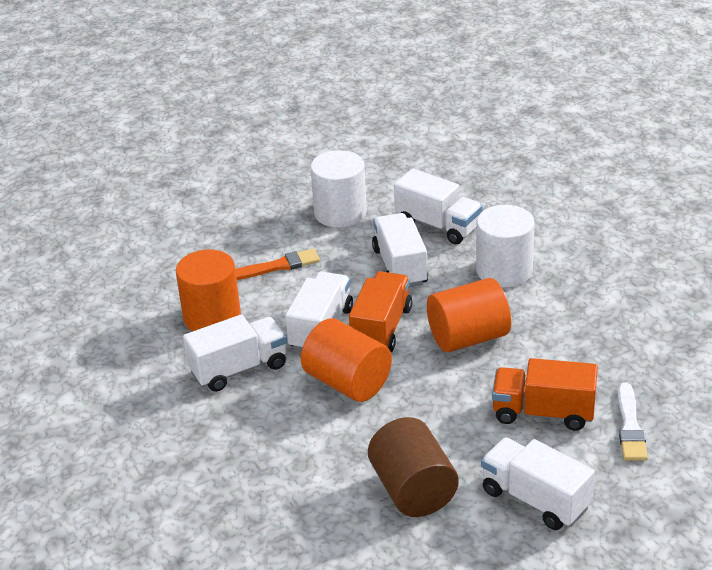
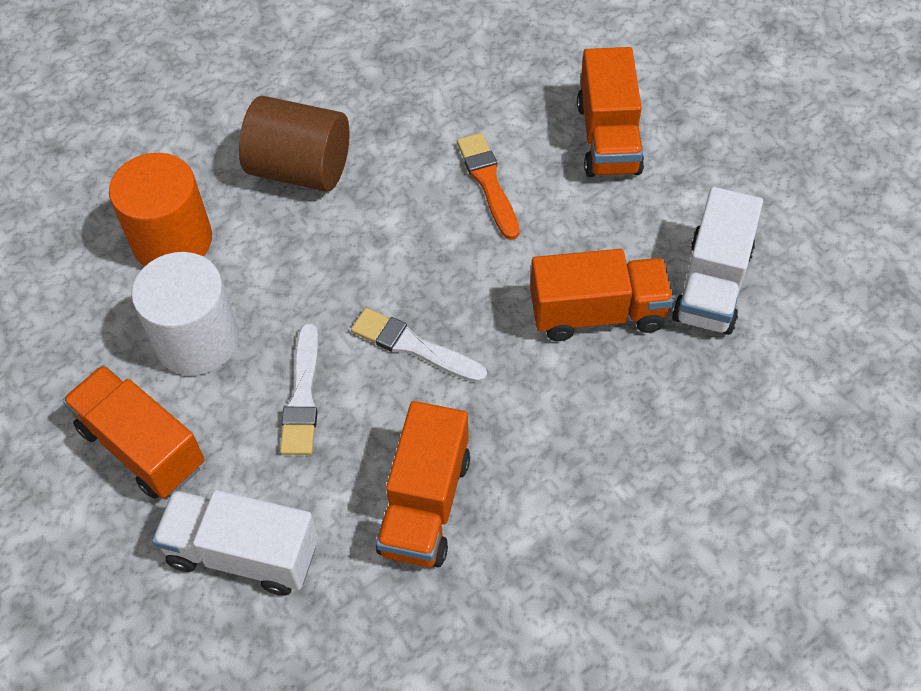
orange cylinder: [176,250,241,331] [301,318,392,402] [427,278,511,352] = 3 -> [109,153,212,266] = 1
orange truck: [349,271,412,352] [492,358,598,431] = 2 -> [62,365,205,499] [376,401,470,567] [530,249,674,341] [577,47,644,177] = 4
white brush: [618,382,648,461] = 1 -> [280,324,318,455] [351,308,487,383] = 2
white cylinder: [310,150,367,228] [476,205,535,287] = 2 -> [131,252,239,375] = 1
white truck: [183,315,287,392] [285,271,353,351] [372,213,428,287] [394,168,482,244] [481,437,595,530] = 5 -> [152,490,318,595] [672,187,763,335] = 2

